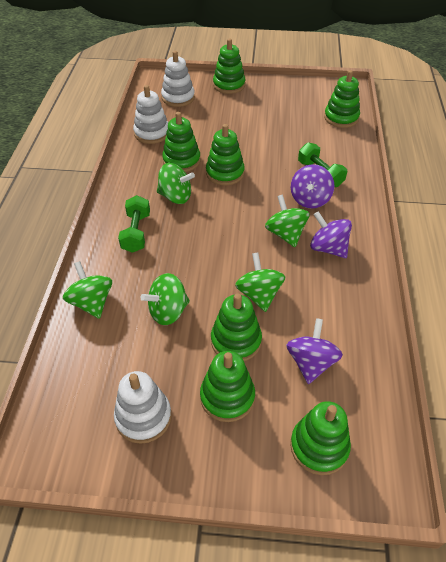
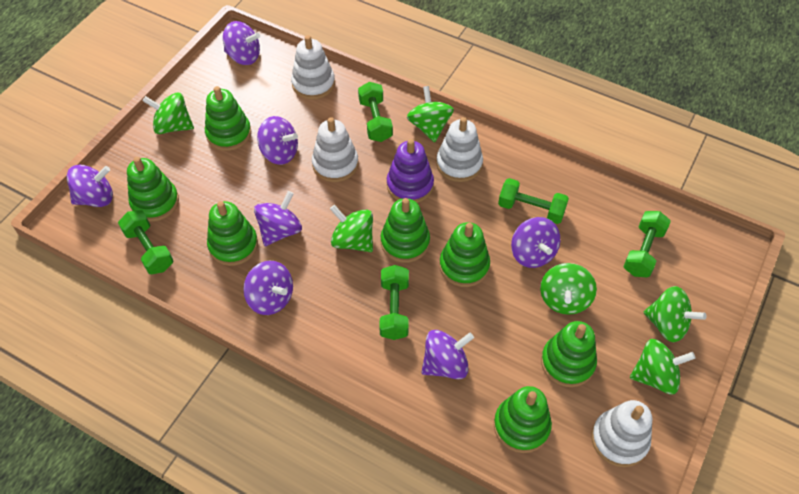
green dumbbell: [118,195,150,253] [298,142,347,187] = 2 -> [118,210,173,274] [358,82,393,142] [379,265,409,340] [498,178,569,224] [623,211,671,277] = 5
green spinning top: [63,261,112,319] [140,273,190,325] [157,163,195,204] [235,253,285,312] [265,195,310,247] = 5 -> [143,92,194,134] [330,205,373,252] [407,86,454,142] [540,263,597,315] [630,339,696,395] [644,286,706,342] = 6
purple spinning top: [286,318,343,384] [291,164,334,209] [310,211,352,258] = 3 -> [67,165,113,207] [223,21,260,65] [243,261,293,315] [254,191,302,246] [257,116,298,165] [421,330,474,379] [511,217,560,268] = 7
purple stacking toy: none = 0 -> [387,139,434,203] = 1
white stacking toy: [114,371,172,444] [133,85,168,144] [161,51,195,107] = 3 -> [291,35,335,100] [312,117,358,182] [436,117,483,182] [591,400,652,467] = 4

